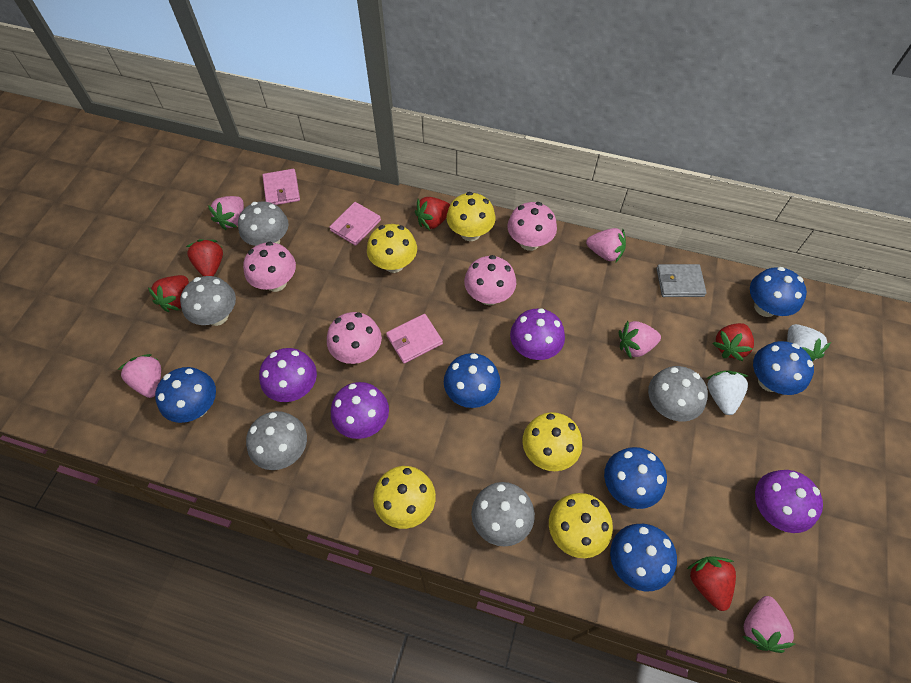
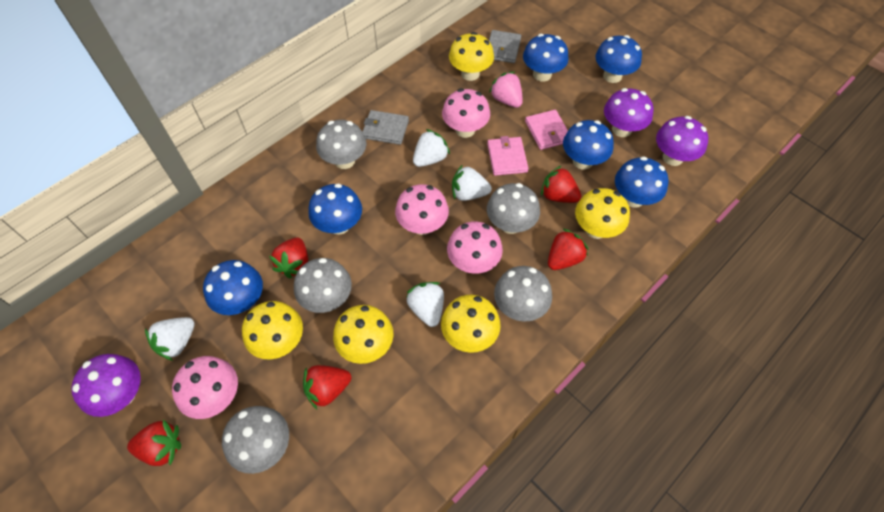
grey wallet: [656,264,707,297] = 1 -> [363,110,409,145] [489,30,521,63] = 2
pink strawberry: [118,354,161,398] [208,196,244,230] [586,228,626,262] [619,321,661,359] [742,596,795,653] = 5 -> [489,72,523,108] = 1
pink wallet: [262,169,300,205] [329,202,381,246] [386,314,443,364] = 3 -> [487,136,529,176] [525,110,568,150] = 2
purple mushroom: [259,348,317,402] [331,382,389,439] [510,308,565,360] [755,470,823,533] = 4 -> [71,354,141,417] [604,88,653,137] [656,116,708,166] = 3
white strawberry: [706,370,749,415] [787,324,831,361] = 2 -> [145,317,195,361] [406,282,444,327] [413,129,450,167] [452,164,492,201] = 4

